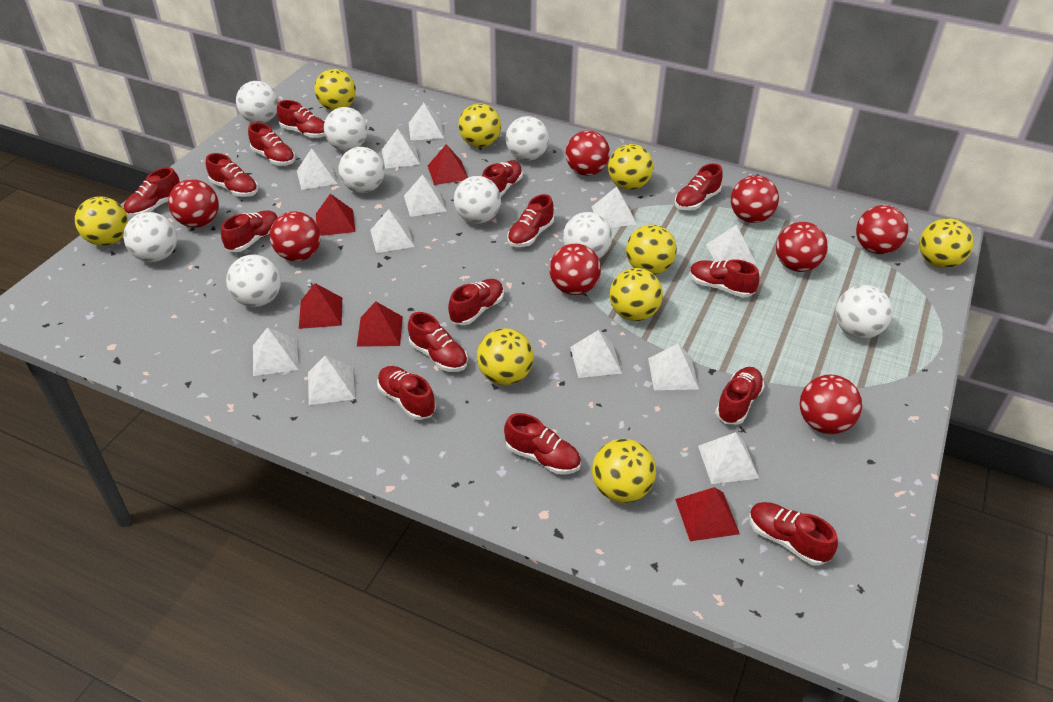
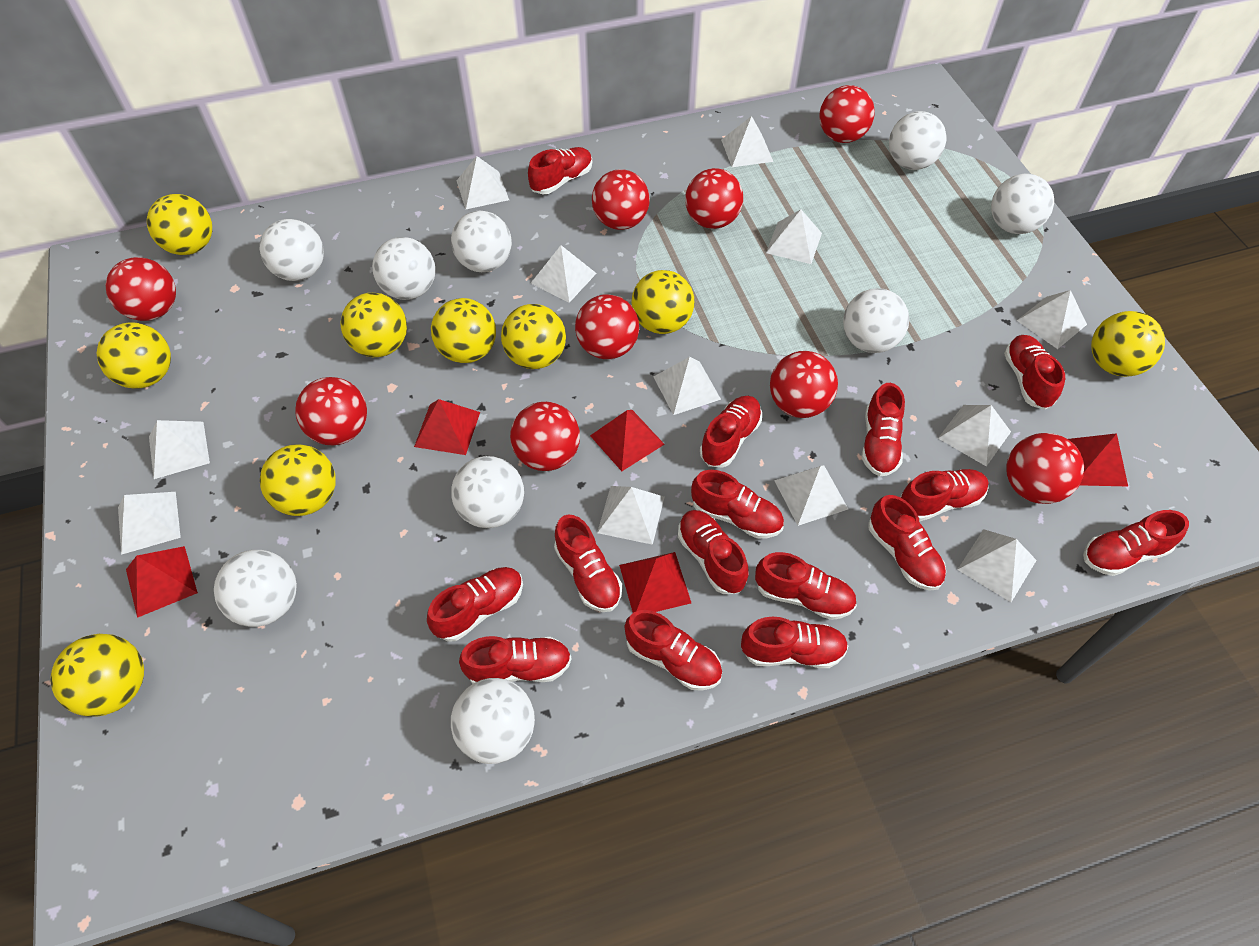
red ball: [168,179,219,228] [270,211,321,261] [550,243,601,295] [566,130,610,176] [731,175,779,223] [776,222,828,272] [800,375,862,434] [856,205,908,254] = 8 -> [105,257,176,321] [295,377,367,445] [510,402,580,471] [575,294,639,359] [592,169,650,230] [685,168,743,229] [770,351,838,418] [819,85,875,143] [1006,433,1084,504] = 9

